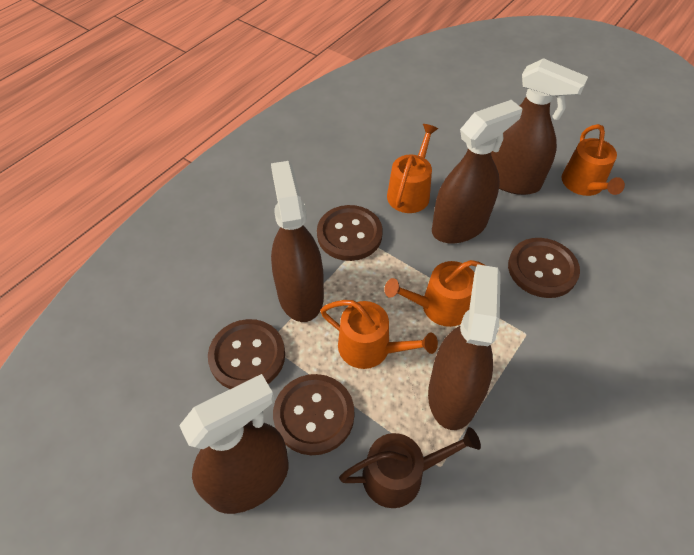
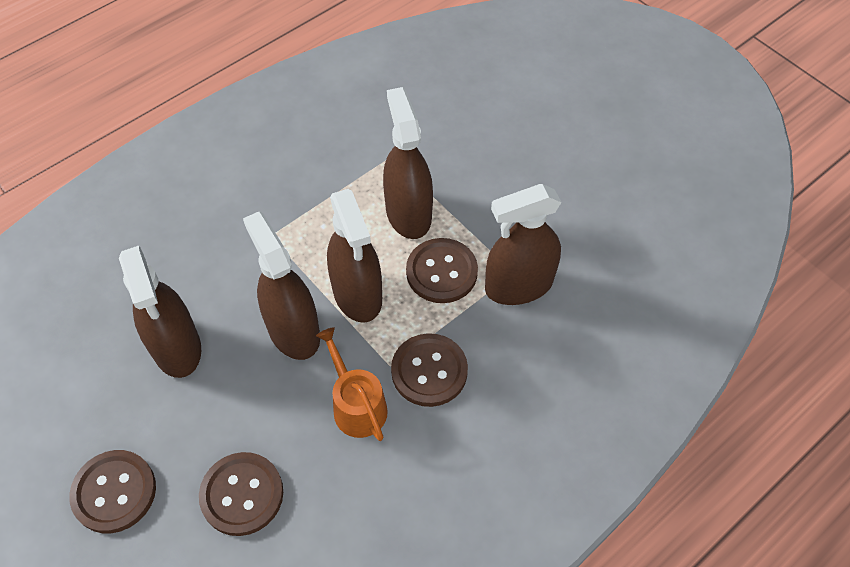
brown watering can: [339,427,481,508] = 1 -> none = 0
orange watering can: [320,300,438,369] [384,260,486,327] [387,124,438,213] [562,124,625,196] = 4 -> [316,327,388,441] = 1

